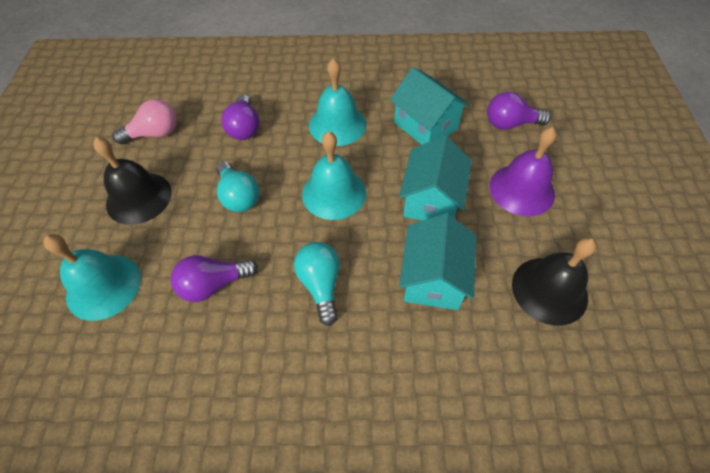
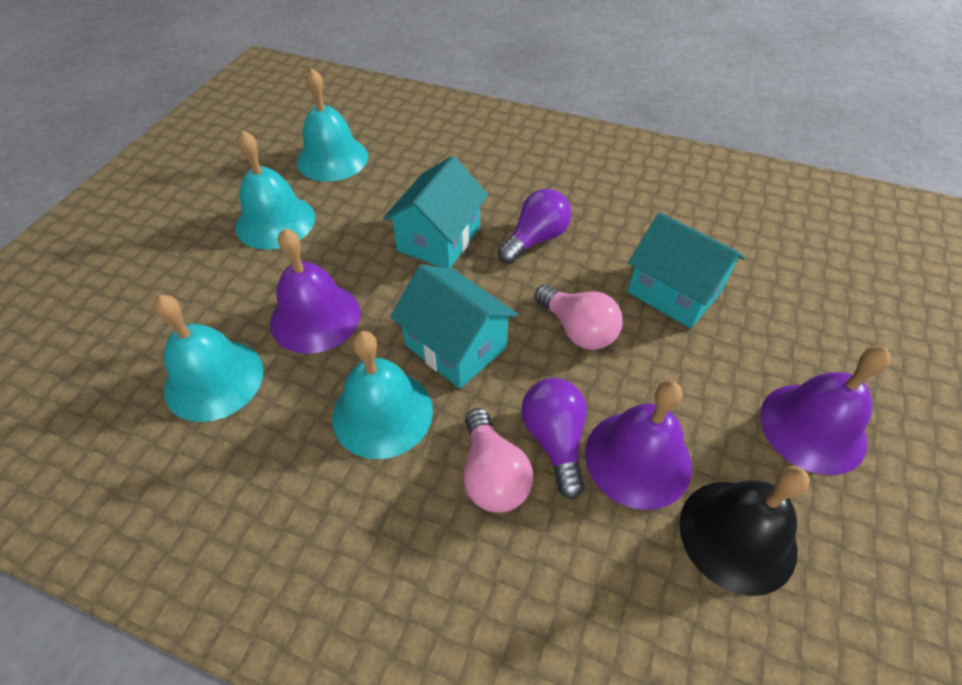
black bell: [93,137,172,225] [512,237,597,326] = 2 -> [680,466,810,596] = 1
pink light bulb: [113,99,177,144] = 1 -> [463,408,533,513] [534,285,623,350] = 2
purple bell: [489,127,557,216] = 1 -> [270,228,361,354] [585,380,692,510] [760,347,891,475] = 3
purple light bulb: [171,255,258,302] [221,94,260,140] [487,92,551,130] = 3 -> [498,189,571,264] [521,378,587,499] = 2
turquoise bell: [43,234,141,321] [302,131,366,220] [309,58,366,146] = 3 -> [154,295,264,422] [235,130,315,250] [297,68,368,182] [332,331,433,459] = 4
turquoise light bulb: [216,161,259,212] [294,242,340,326] = 2 -> none = 0

